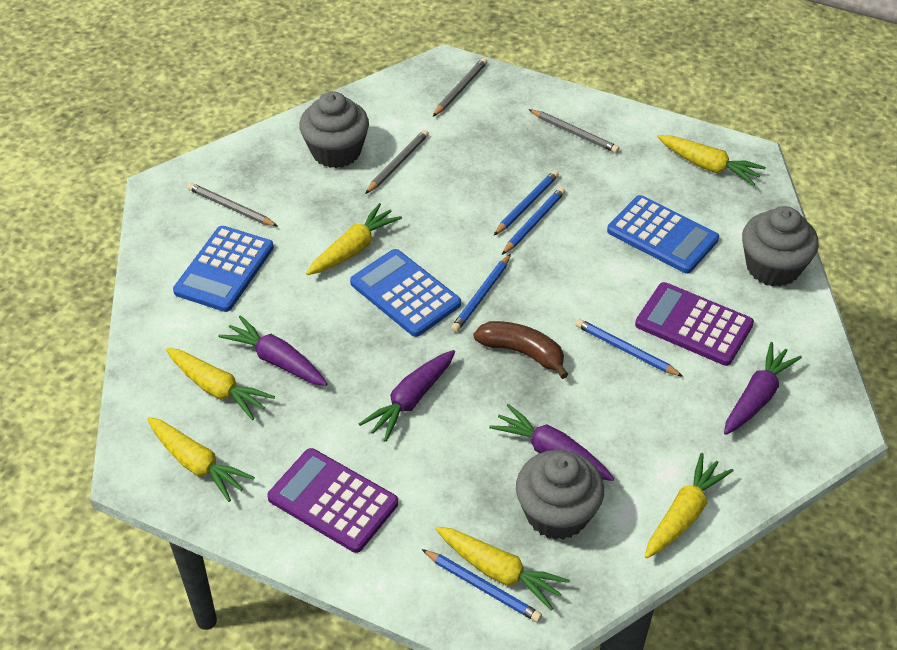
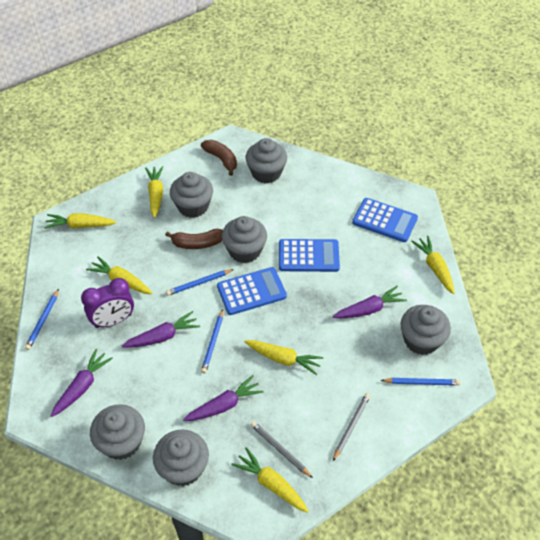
blue pencil: [422,549,542,622] [451,254,511,332] [494,170,559,235] [502,187,565,255] [575,319,684,377] = 5 -> [25,289,59,350] [166,269,234,296] [201,309,223,374] [381,378,461,386] = 4
brown banana: [474,321,568,379] = 1 -> [165,229,223,249] [201,140,237,176] = 2
grey cupcake: [299,91,369,168] [516,450,604,540] [742,206,819,287] = 3 -> [90,404,145,460] [153,430,209,486] [170,172,213,218] [222,216,267,263] [246,138,287,183] [400,305,451,355] = 6
grey pencil: [187,183,278,227] [365,130,429,194] [433,58,487,117] [528,109,619,153] = 4 -> [250,421,313,478] [333,393,370,461] = 2
purple calculator: [267,448,398,553] [635,282,754,366] = 2 -> none = 0
purple clock: none = 0 -> [81,278,134,328] = 1

